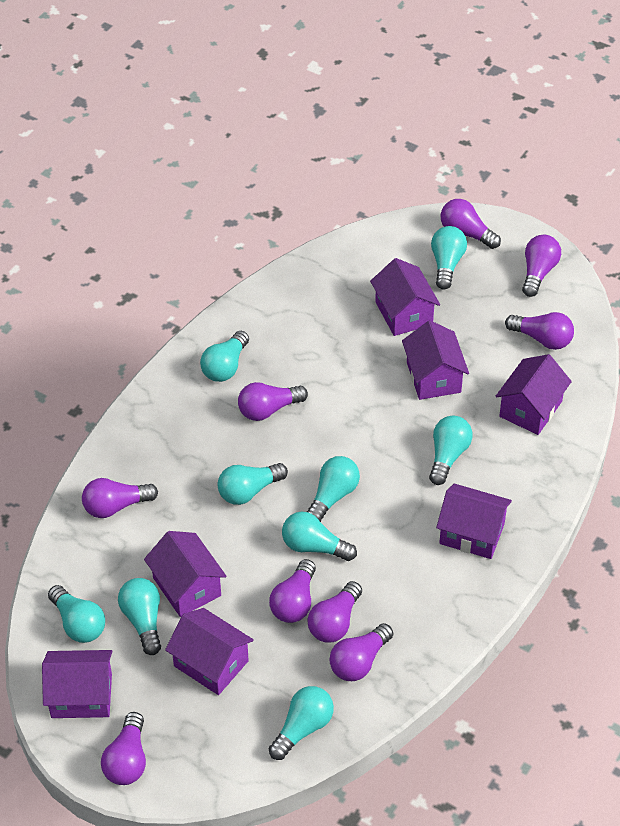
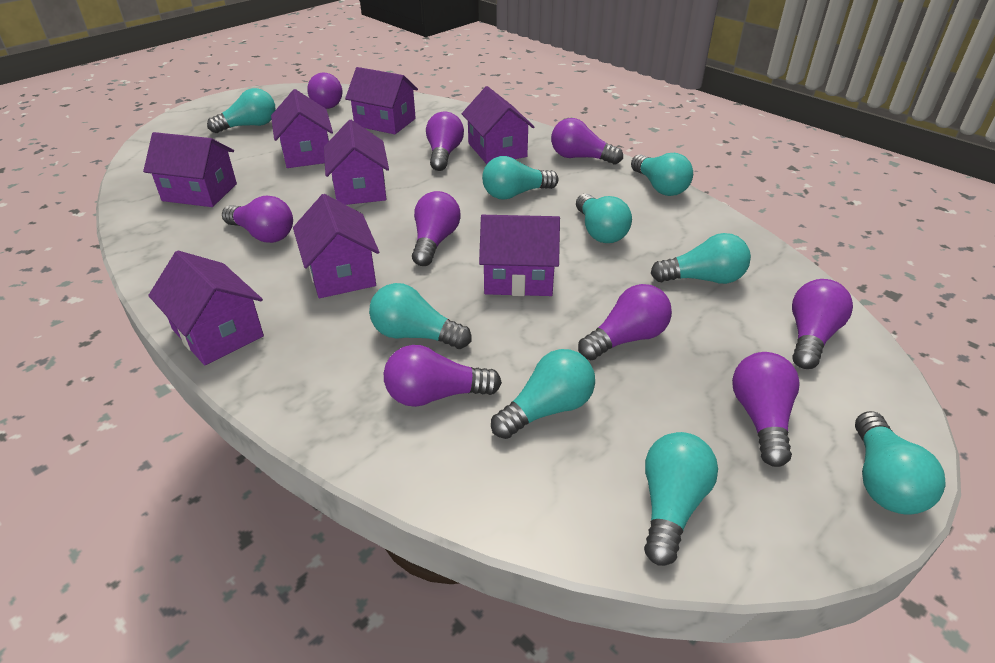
purple house: [42,650,112,718] [144,531,226,617] [165,608,254,695] [370,258,440,336] [402,320,469,400] [436,484,512,559] [496,354,572,435] = 7 -> [143,132,237,207] [148,250,264,365] [271,89,333,168] [293,194,379,298] [324,120,389,205] [345,67,418,134] [462,86,534,164] [479,215,560,296] = 8

